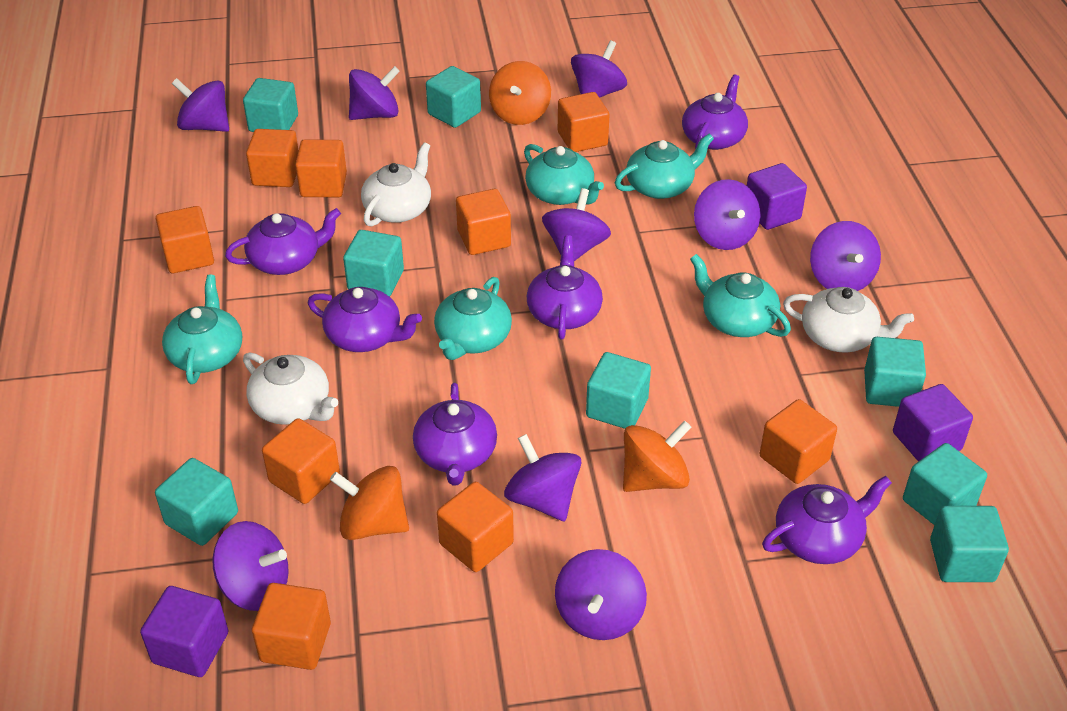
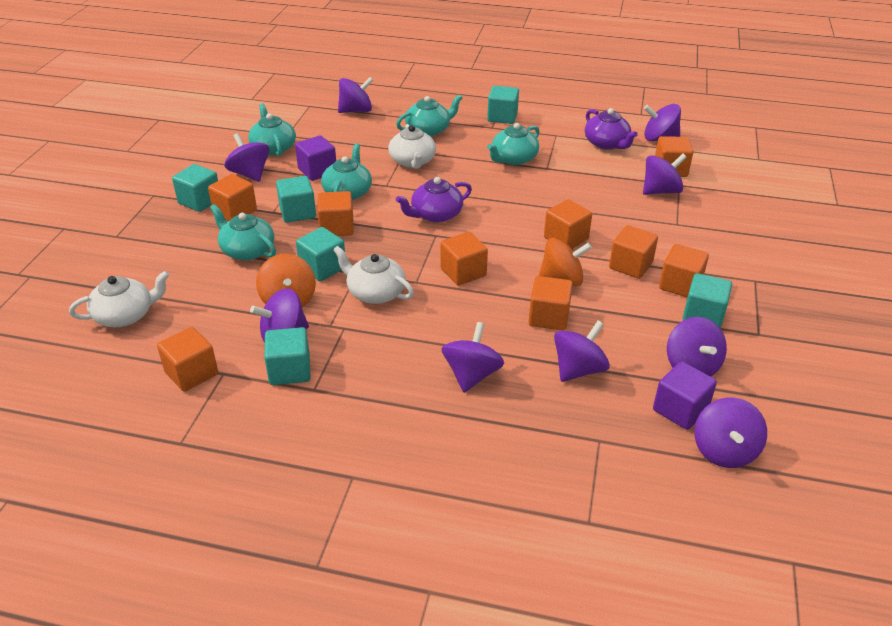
orange spinning top: [330,466,409,540] [489,61,551,125] [623,421,691,492] = 3 -> [256,254,316,307] [539,238,592,287] = 2
purple cube: [140,586,228,677] [747,163,807,230] [893,384,973,462] = 3 -> [295,135,336,181] [653,361,717,430] = 2
purple teapot: [225,208,341,275] [308,287,422,352] [413,383,497,485] [527,235,603,339] [682,74,748,150] [762,476,892,564] = 6 -> [396,177,472,223] [585,108,638,150] = 2
turquoise cube: [155,458,238,546] [243,78,298,132] [343,230,404,297] [426,66,481,128] [586,352,651,429] [864,337,926,407] [903,443,987,525] [930,506,1009,582] = 8 -> [172,164,218,212] [264,327,311,385] [276,176,316,223] [296,227,345,281] [487,86,519,124] [683,273,732,328] = 6

